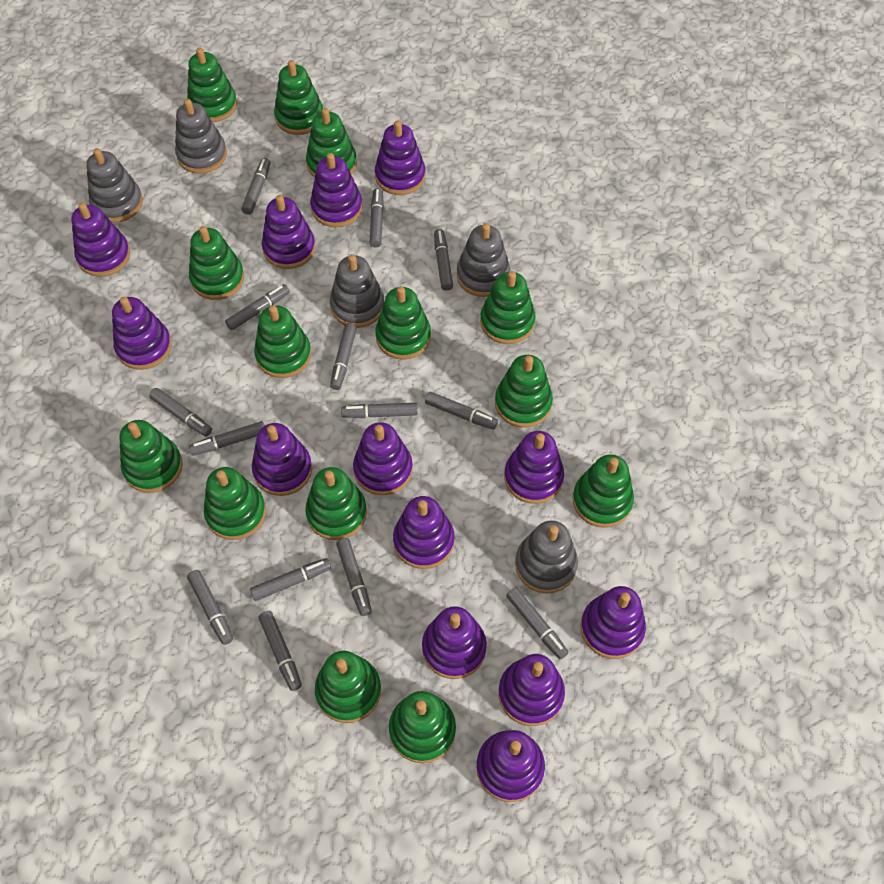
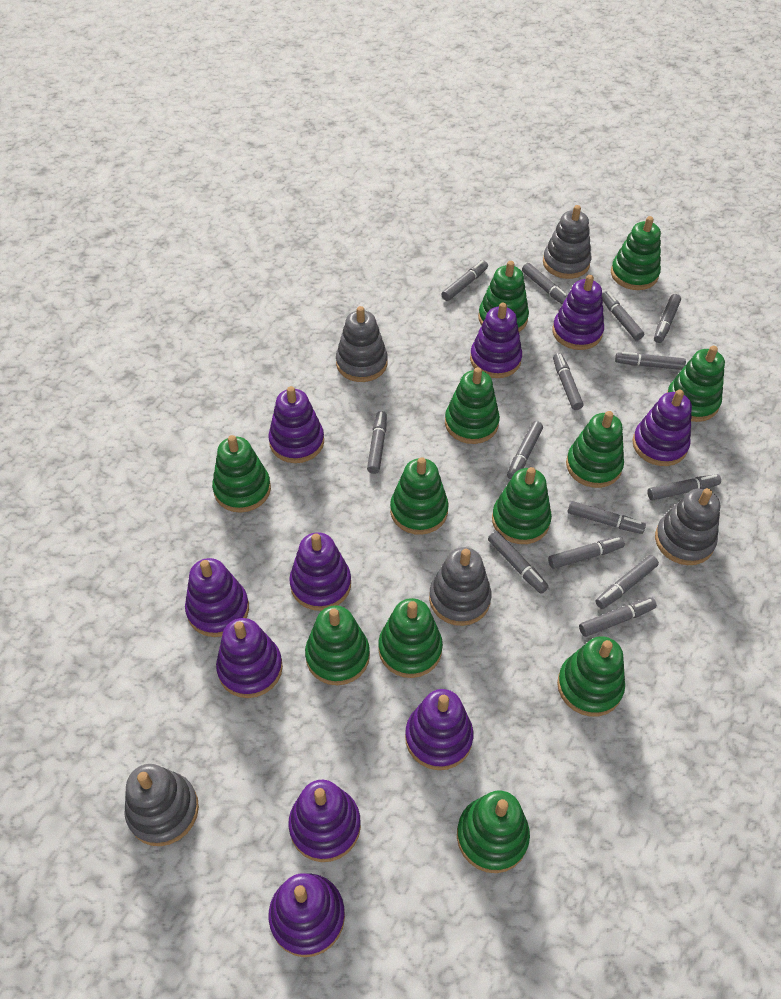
green stacking toy: [119,420,183,493] [187,48,237,122] [189,226,244,300] [204,467,266,540] [254,305,311,378] [274,60,323,135] [305,467,367,540] [306,108,357,178] [315,651,381,723] [375,286,431,359] [389,691,456,763] [480,271,536,344] [495,355,553,427] [572,454,634,527] = 14 -> [212,435,271,513] [305,606,370,685] [378,598,443,678] [390,457,449,535] [445,367,500,444] [457,791,530,873] [478,261,529,332] [492,467,552,544] [557,636,625,717] [566,411,624,488] [611,216,661,290] [667,346,725,422] = 12
purple stacking toy: [71,203,130,277] [112,297,172,370] [252,423,312,496] [262,195,316,269] [310,153,363,227] [353,422,413,495] [375,120,425,195] [393,496,455,569] [422,606,487,679] [476,730,545,802] [499,654,565,726] [504,431,564,504] [580,586,646,659] = 13 -> [185,558,249,637] [216,618,283,698] [268,386,324,463] [268,873,345,957] [289,532,351,611] [289,780,361,862] [405,689,473,770] [470,303,522,378] [552,275,604,350] [632,390,692,466] = 10

